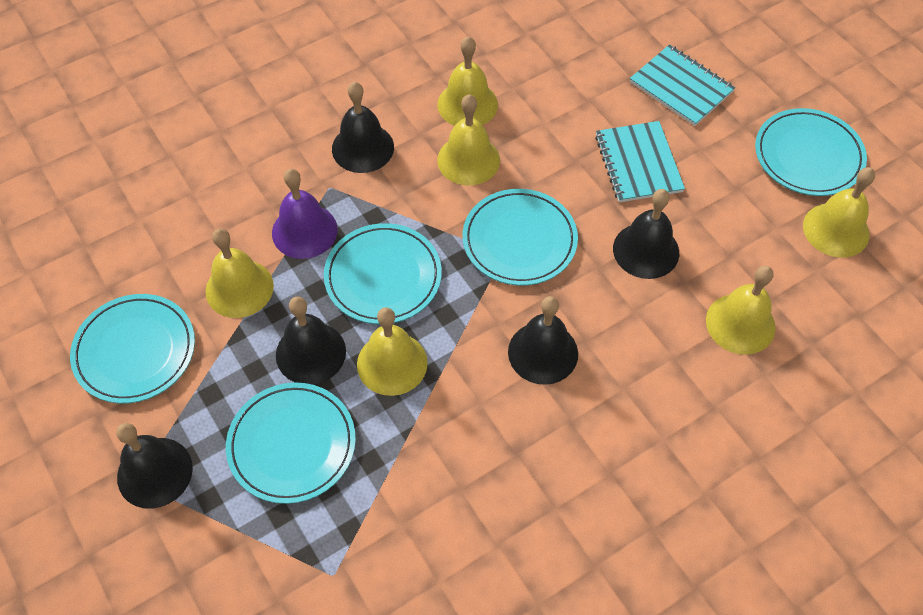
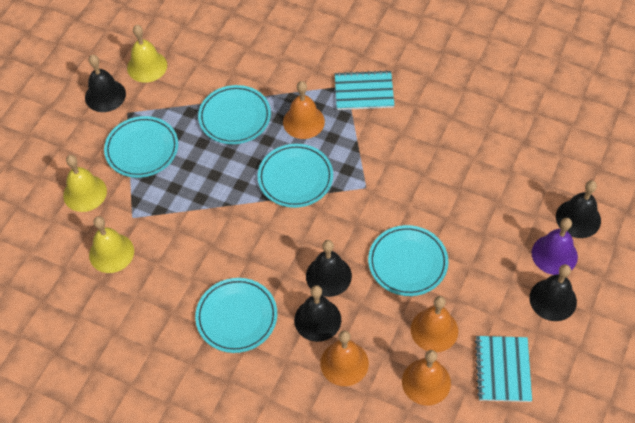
orange bell: none = 0 -> [283,81,325,139] [320,330,369,386] [402,350,451,405] [411,296,458,352] = 4
yellow bell: [206,229,274,318] [357,308,428,396] [437,36,498,126] [437,94,500,185] [706,266,776,355] [803,167,875,258] = 6 -> [63,155,107,212] [89,216,134,273] [127,25,167,83] = 3

